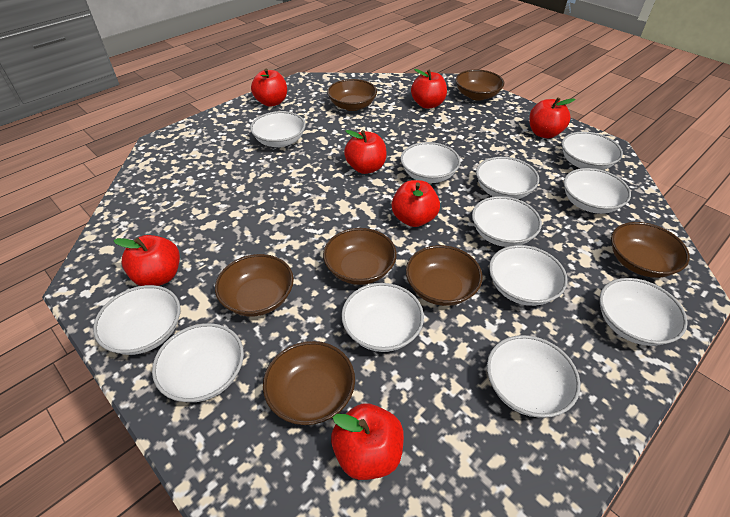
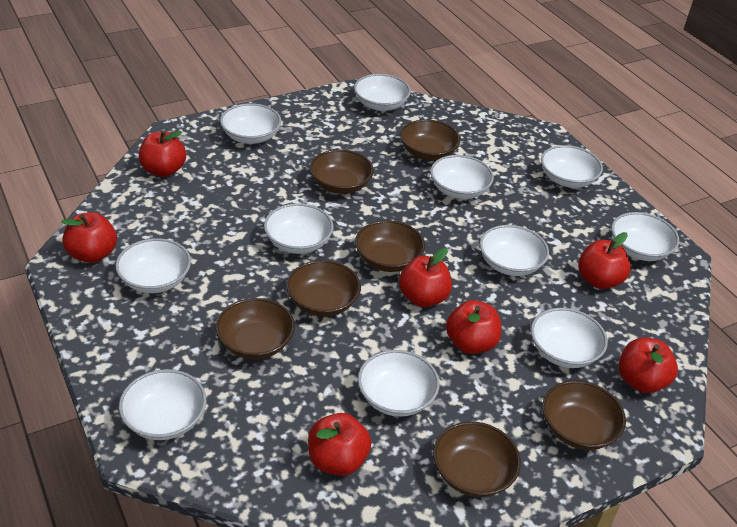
white bowl: [93,285,180,355] [152,323,244,402] [250,111,306,147] [341,283,424,352] [400,142,461,183] [472,196,542,247] [476,157,539,199] [487,335,580,418] [489,245,568,306] [562,131,623,170] [564,168,631,214] [600,278,688,346] = 12 -> [115,238,191,293] [119,369,207,440] [220,103,281,144] [264,203,333,254] [354,74,411,111] [358,350,440,417] [430,155,494,199] [480,225,549,276] [531,308,608,368] [541,145,603,188] [611,212,679,261] = 11

